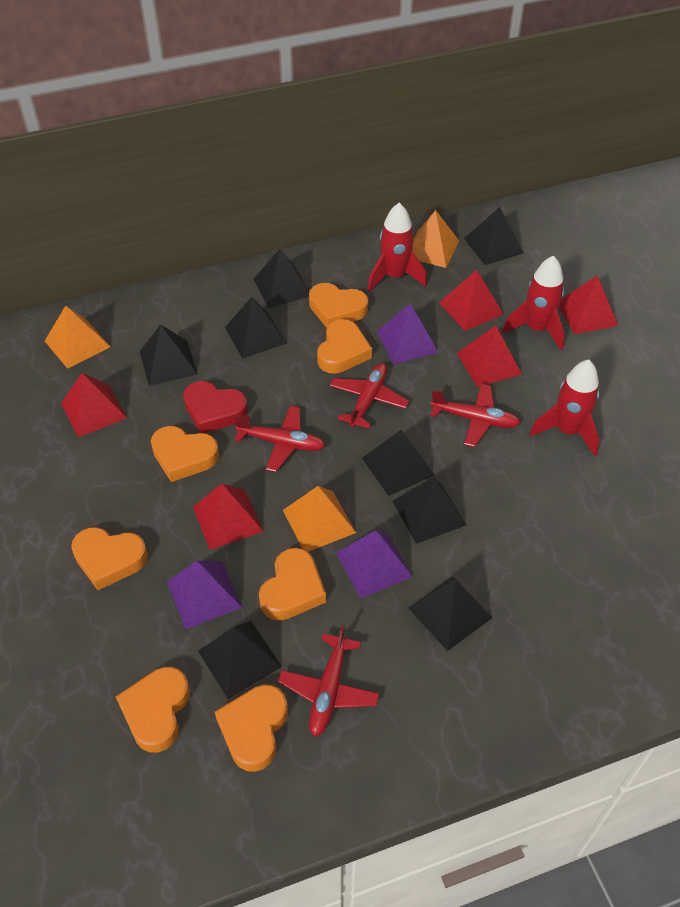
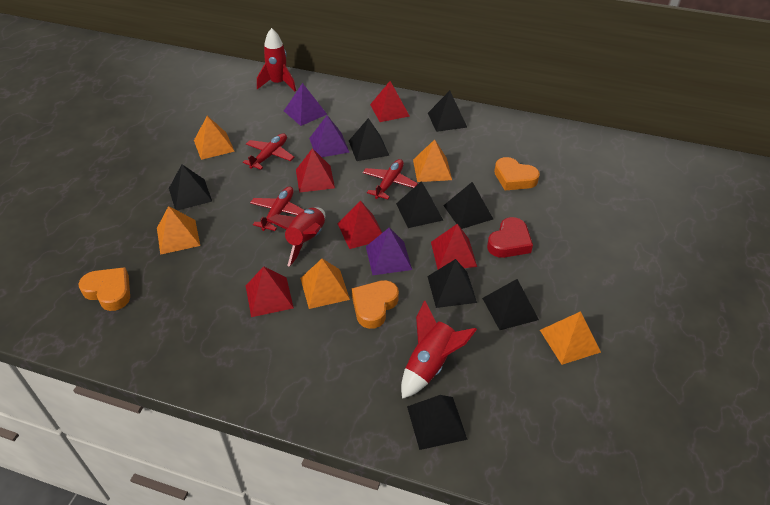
orange heart: [71,527,148,590] [116,667,190,752] [151,426,219,482] [215,684,288,772] [259,548,326,621] [309,283,368,328] [317,319,372,374] = 7 -> [79,267,130,311] [351,280,399,329] [494,157,540,190] = 3
orange pyramid: [45,306,110,369] [283,486,356,552] [412,210,459,268] = 3 -> [157,206,200,255] [194,116,235,160] [300,259,350,309] [413,139,452,182] [540,311,601,365] = 5
red plane: [234,406,325,472] [278,624,379,737] [330,363,409,429] [430,384,520,447] = 4 -> [243,133,294,170] [250,186,305,231] [363,159,418,199] = 3

